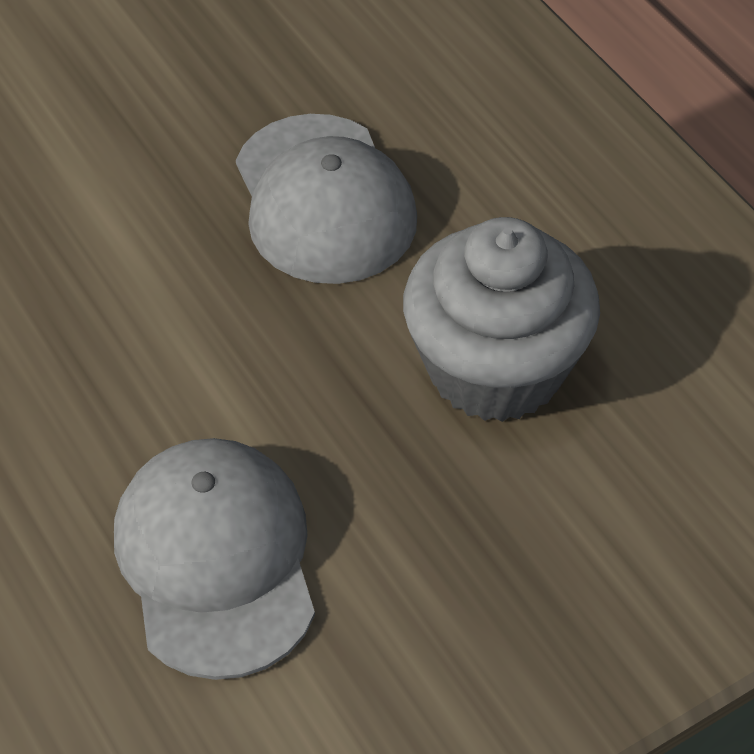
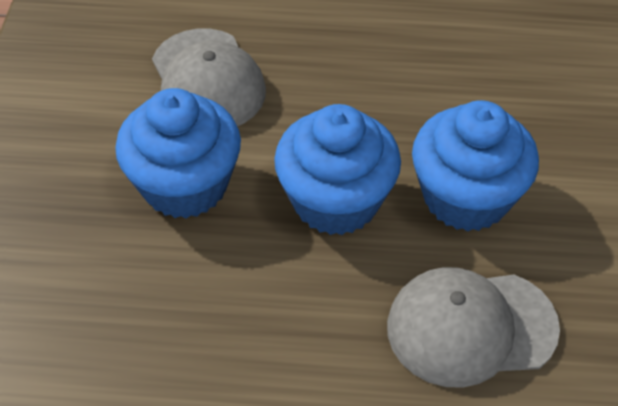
blue cupcake: none = 0 -> [115,88,241,218] [274,104,401,235] [412,100,539,231] = 3
grey cupcake: [403,217,600,422] = 1 -> none = 0

